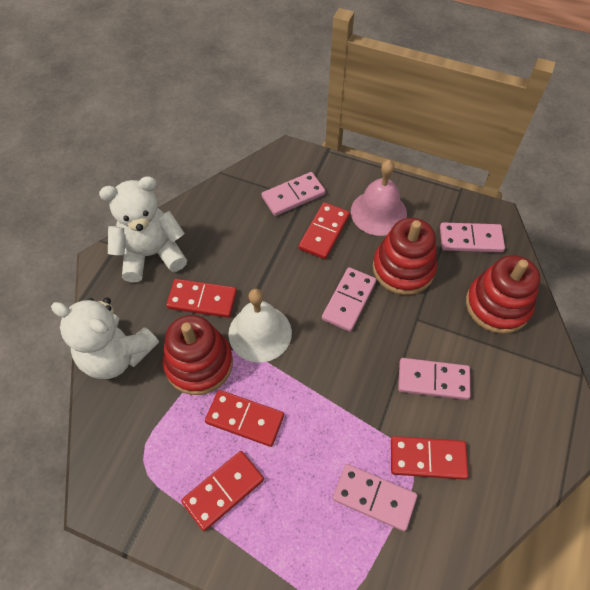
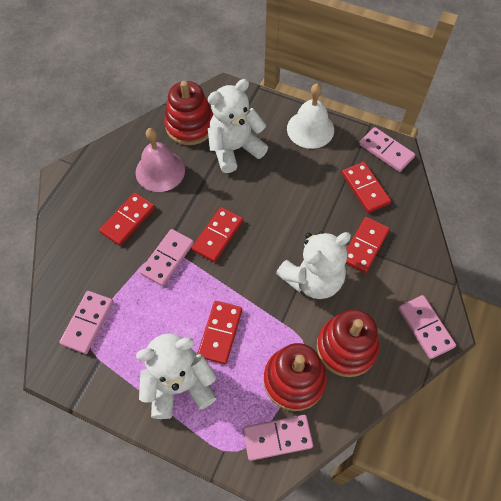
white teddy bear: [51,297,159,379] [99,176,187,282] = 2 -> [136,333,217,419] [208,79,268,173] [276,231,351,299] = 3

